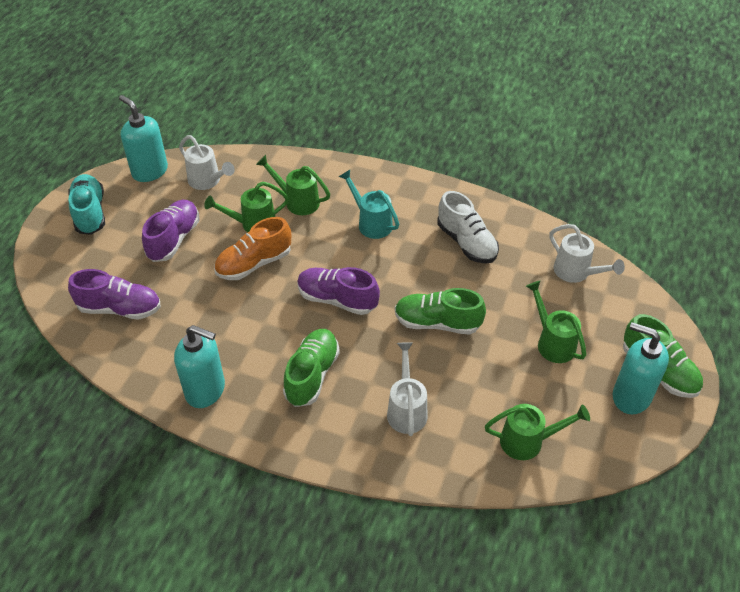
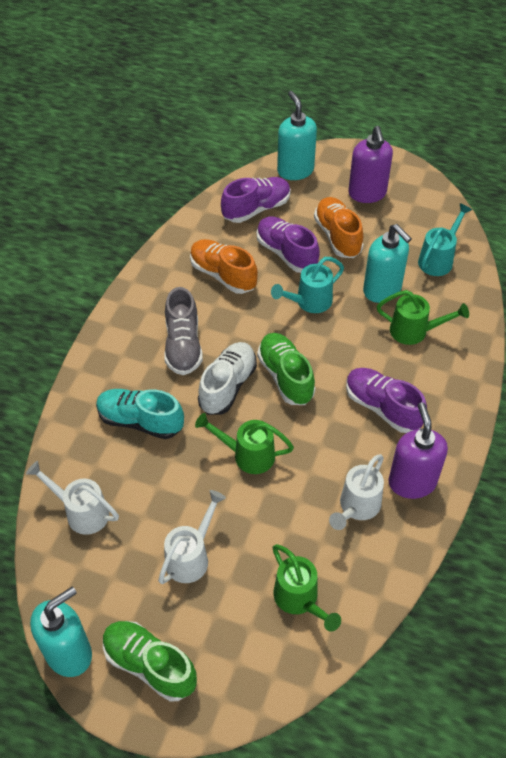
green shoe: [283,329,340,407] [395,288,486,335] [623,314,703,398] = 3 -> [103,621,197,702] [257,333,315,405] = 2
green watering can: [204,181,289,232] [256,155,330,215] [485,404,590,460] [526,281,586,363] = 4 -> [195,413,294,474] [272,544,341,632] [377,290,469,345] = 3
grey shoe: none = 0 -> [164,287,203,375] = 1
orange shoe: [214,217,291,280] = 1 -> [190,239,258,294] [314,197,364,258] = 2
purple soap dispenser: none = 0 -> [348,126,393,203] [388,402,448,499] = 2
turquoise watering can: [339,170,399,239] = 1 -> [271,257,344,313] [418,203,472,276] = 2

